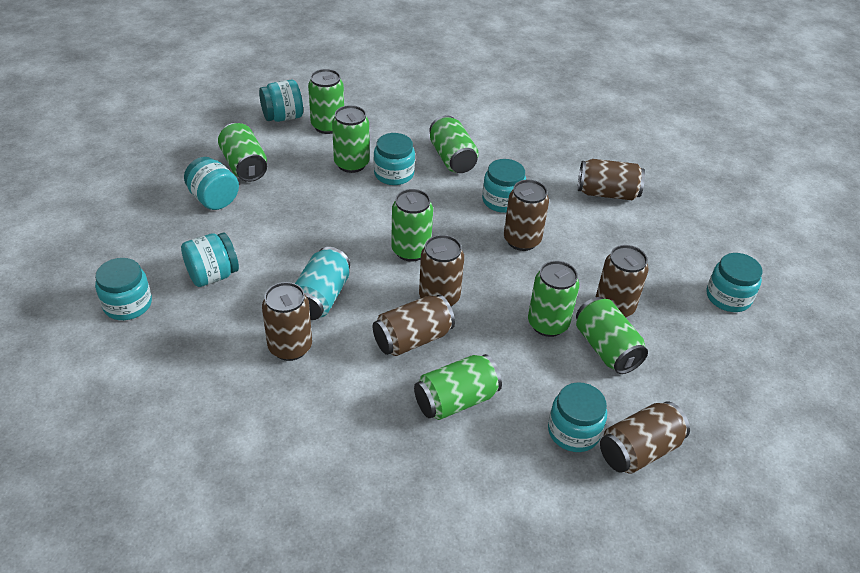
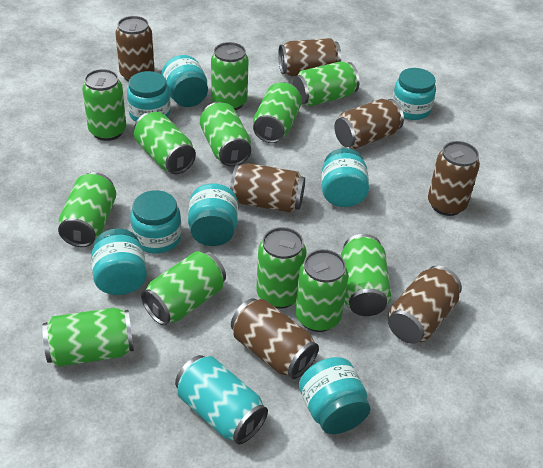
green can: [218,123,267,182] [308,69,344,134] [332,105,370,173] [391,189,433,262] [414,354,502,420] [429,115,479,173] [528,261,579,337] [576,297,648,374] = 8 -> [42,308,134,367] [58,172,116,247] [82,69,126,141] [134,112,196,174] [141,251,226,326] [200,102,251,166] [211,42,249,110] [253,82,302,143] [256,227,307,309] [293,61,360,107] [295,249,348,332] [341,234,391,316] = 12

